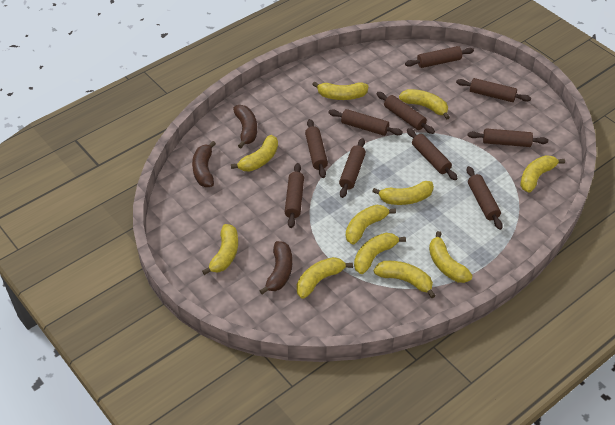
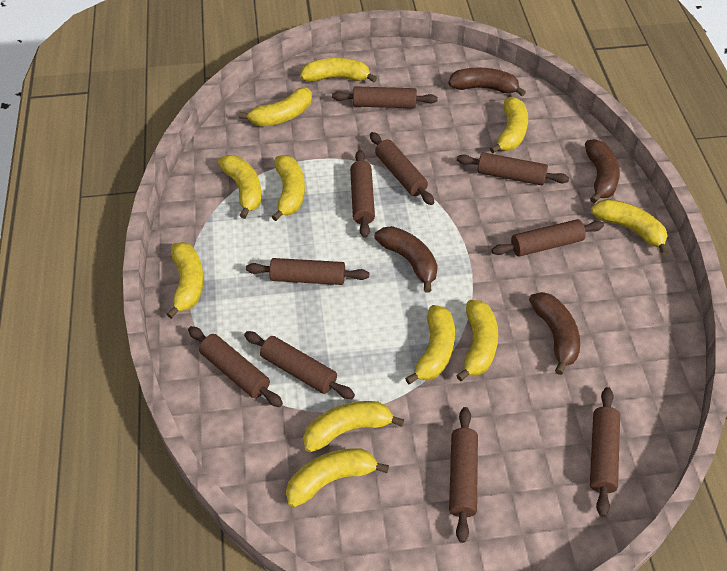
brown banana: [192,141,216,187] [233,105,257,148] [259,241,292,294] = 3 -> [374,226,438,293] [448,68,526,96] [529,292,580,375] [585,139,620,203] = 4

